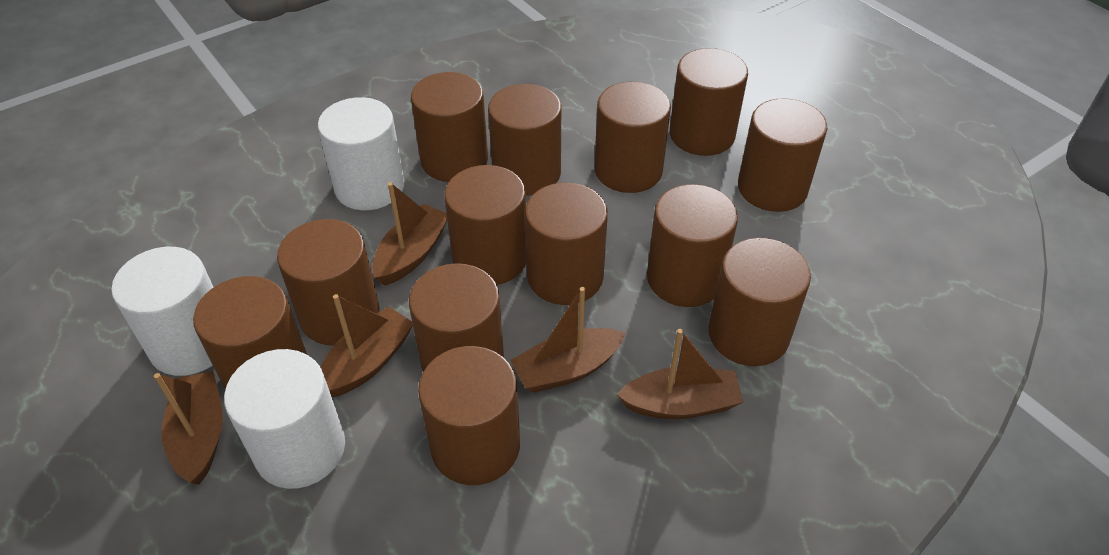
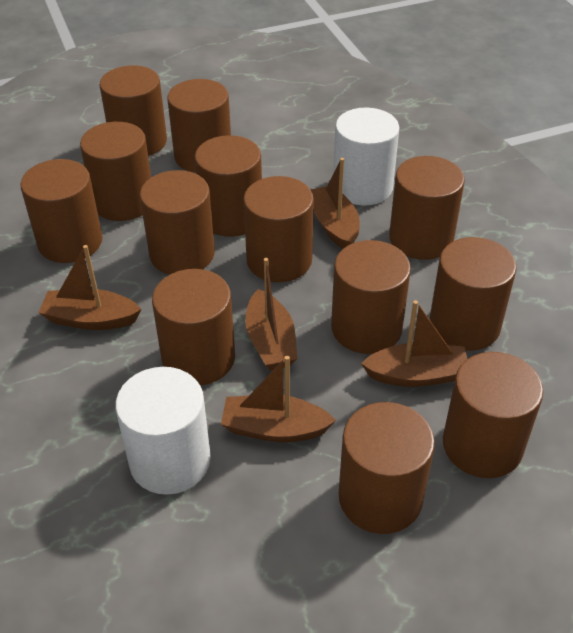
white cylinder: [111,247,213,376] [224,349,345,489] [318,97,404,210] = 3 -> [115,367,211,495] [333,108,399,206] = 2

